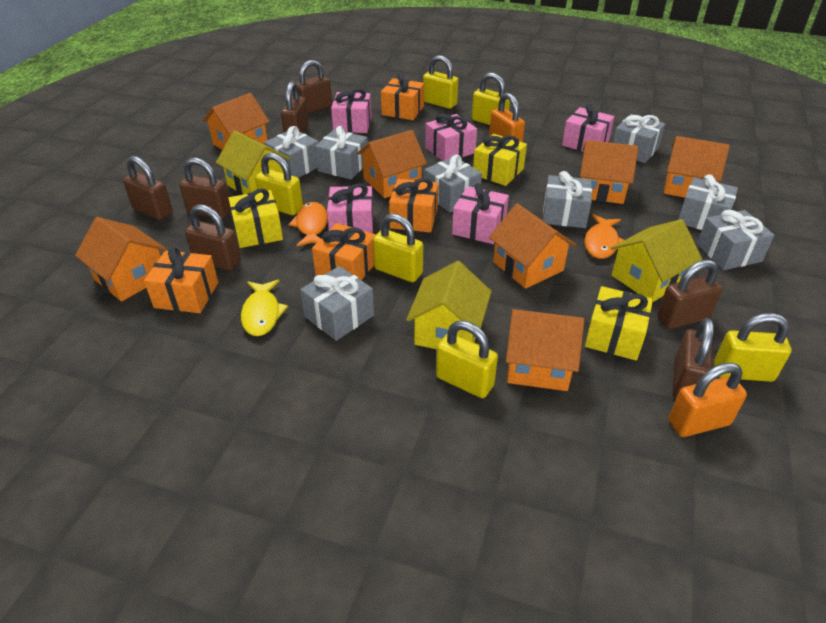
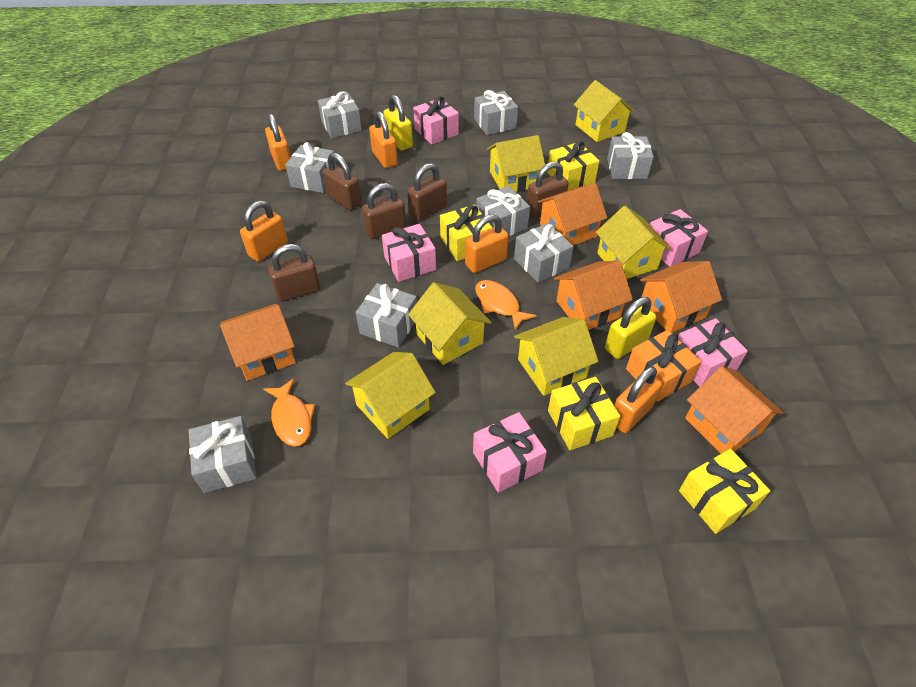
brown padlock: [123,156,173,220] [179,158,231,219] [185,204,241,271] [281,81,309,133] [296,60,332,113] [657,260,723,329] [673,318,714,399] = 7 -> [268,244,320,302] [323,153,362,210] [362,183,406,239] [407,163,447,221] [527,162,568,217] = 5
orange gift: [144,247,218,313] [312,223,376,280] [381,74,424,120] [389,178,439,233] = 4 -> [626,330,702,402] = 1
orange house: [75,217,166,301] [203,93,270,150] [357,130,427,198] [489,203,576,289] [506,309,584,391] [580,140,639,204] [664,136,730,198] = 7 -> [220,304,296,381] [537,183,607,245] [554,261,633,330] [640,261,722,333] [685,366,784,454] = 5
orange padlock: [489,93,525,142] [669,362,747,437] = 2 -> [240,201,288,262] [265,114,291,171] [369,111,398,168] [465,215,509,273] [614,366,662,433] = 5
yellow fish: [241,280,288,336] = 1 -> none = 0
yellow gift: [228,188,283,248] [473,134,527,186] [585,286,653,361] = 3 -> [440,205,492,261] [547,141,599,191] [548,377,620,450] [679,449,770,534] = 4
yellow house: [216,130,290,195] [406,261,492,349] [611,219,702,303] = 3 -> [345,352,436,439] [408,282,491,365] [487,135,545,192] [514,317,599,396] [574,80,635,142] [596,206,671,279] = 6
yellow padlock: [255,153,303,215] [373,214,423,282] [423,55,458,109] [436,320,498,398] [472,72,510,125] [714,313,792,382] = 6 -> [383,95,413,151] [605,297,657,359] = 2

